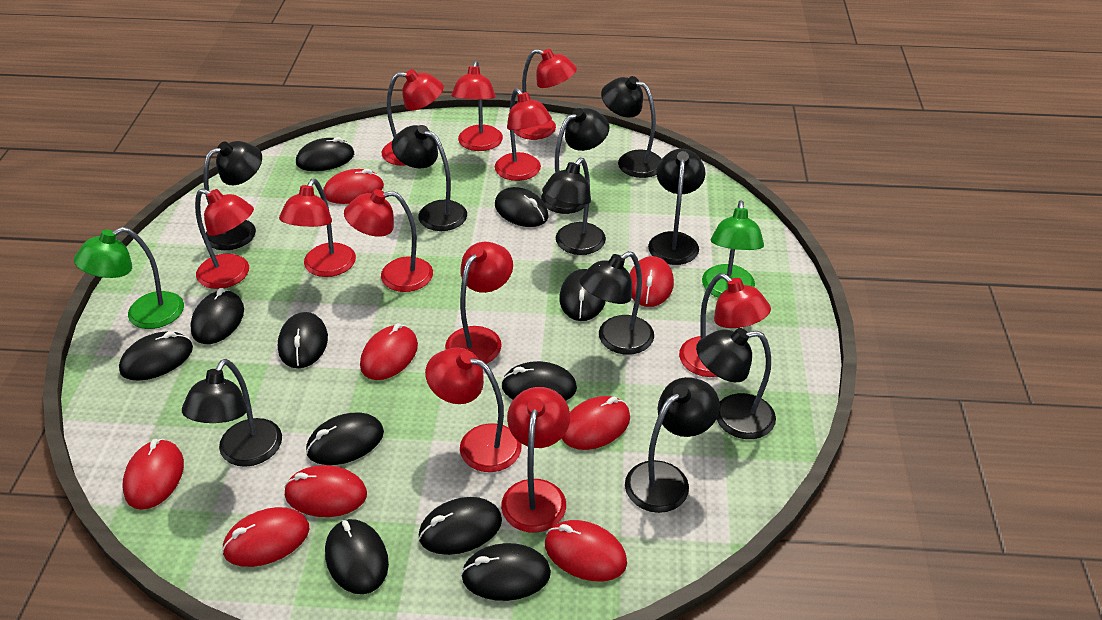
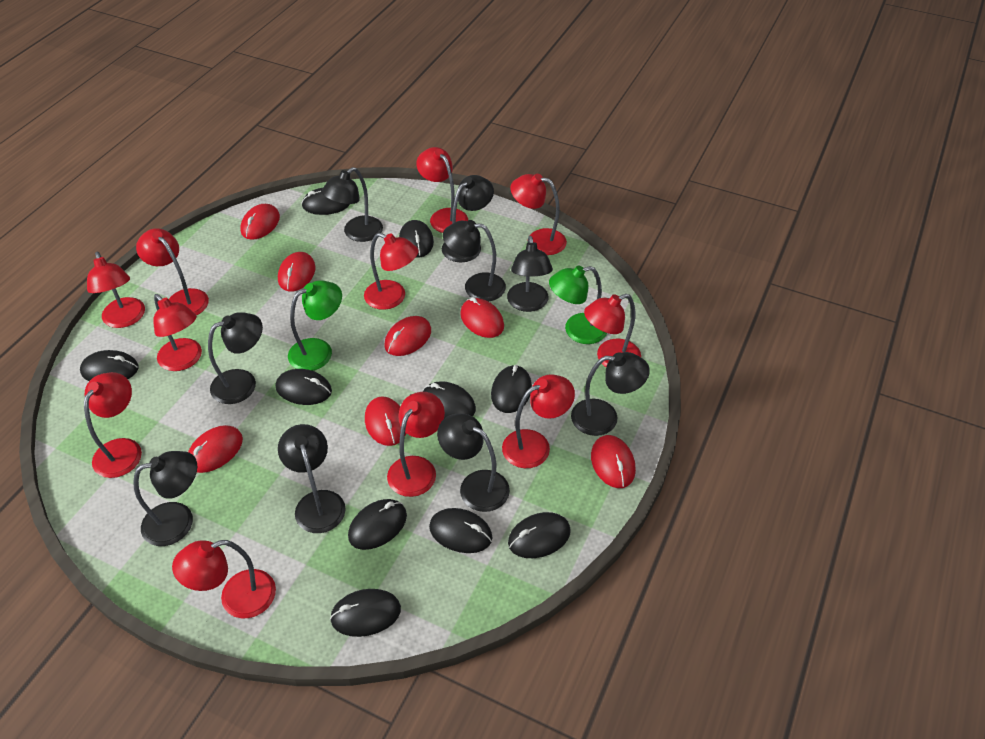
black lamp: [182,359,282,467] [204,141,262,250] [392,125,467,231] [541,108,609,214] [542,158,606,255] [579,251,654,355] [601,76,662,178] [625,377,720,513] [648,149,706,265] [696,328,776,439] = 10 -> [133,451,197,546] [208,312,263,404] [278,424,346,533] [322,167,383,242] [437,414,510,512] [442,175,494,262] [443,220,506,302] [507,236,553,312] [571,352,650,436] = 9
black mouse: [119,331,193,381] [190,288,244,344] [278,312,328,368] [296,137,354,171] [306,413,384,465] [325,519,389,594] [418,497,502,555] [461,543,551,601] [495,187,549,227] [501,361,577,401] [559,269,606,321] = 11 -> [80,350,139,381] [276,369,332,405] [301,188,350,215] [330,589,401,637] [348,499,407,550] [399,220,434,258] [423,381,476,419] [429,508,492,553] [491,365,532,413] [508,512,571,558] = 10
red mouse: [122,439,184,510] [222,507,309,567] [284,465,367,517] [323,169,384,204] [360,323,418,380] [545,520,627,581] [562,396,630,450] [630,256,674,307] = 8 -> [188,425,243,473] [240,204,280,240] [278,252,316,292] [365,396,406,446] [384,316,431,356] [460,297,504,338] [591,435,636,488] = 7

